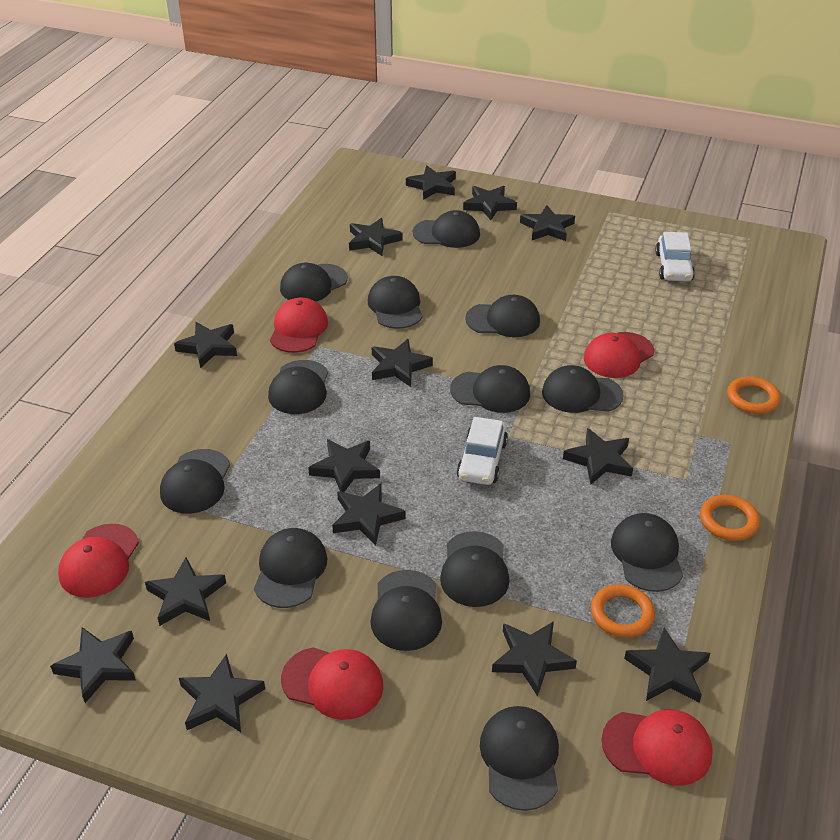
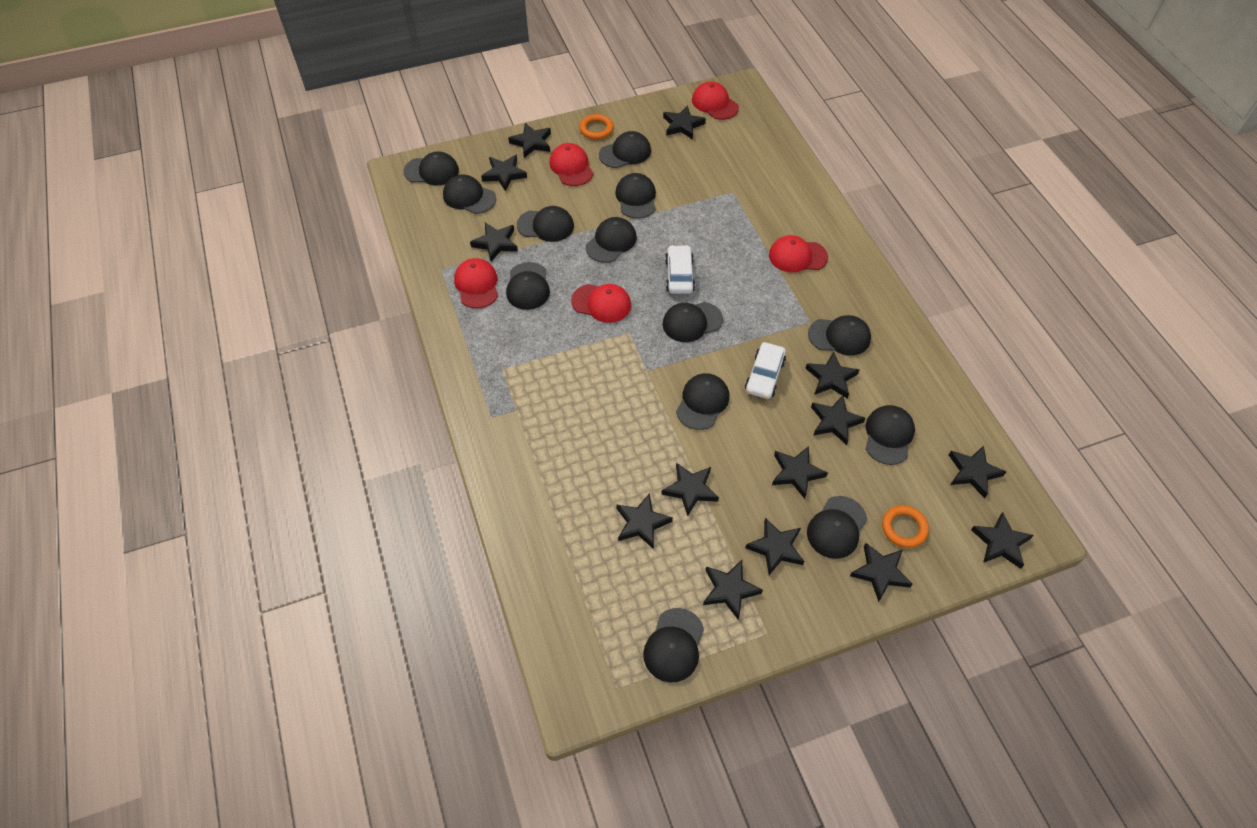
orange ring: [591,584,655,638] [700,495,760,541] [727,376,781,414] = 3 -> [580,114,614,139] [882,505,929,548] = 2

